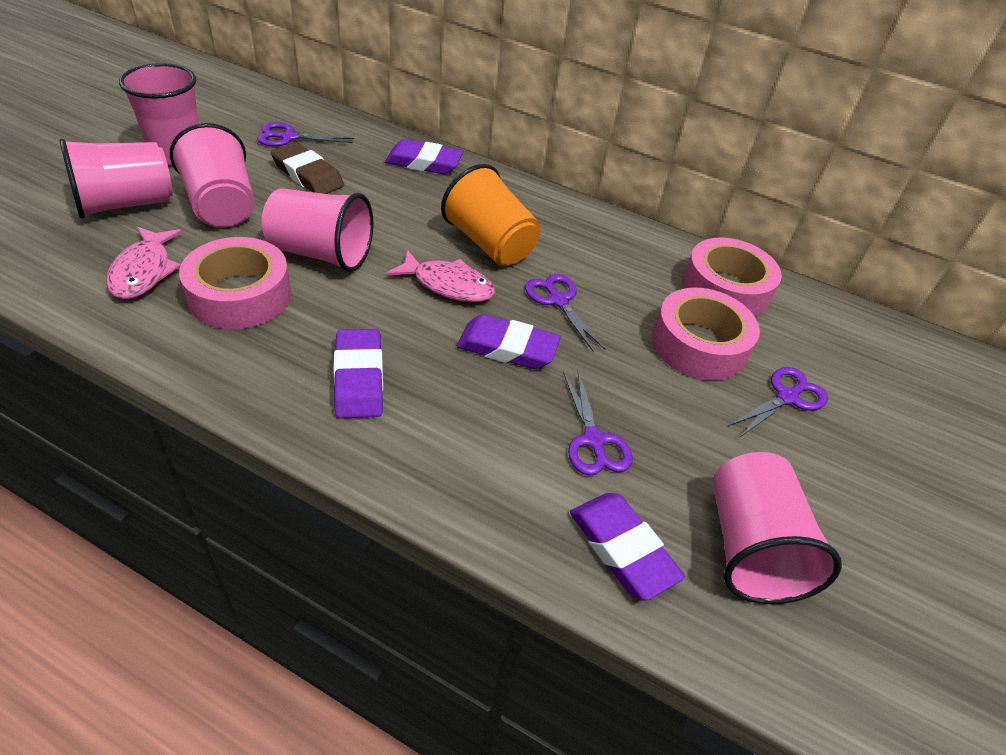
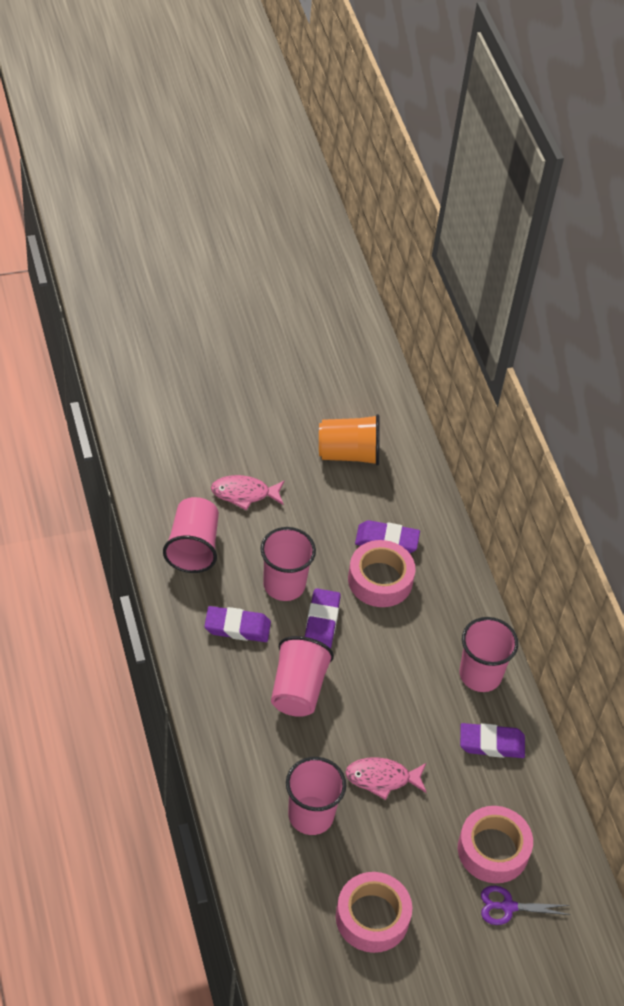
brown eraser: [271,142,344,194] = 1 -> none = 0
purple scissors: [257,122,354,147] [525,274,606,352] [563,371,633,475] [728,367,828,438] = 4 -> [481,886,571,925] = 1

